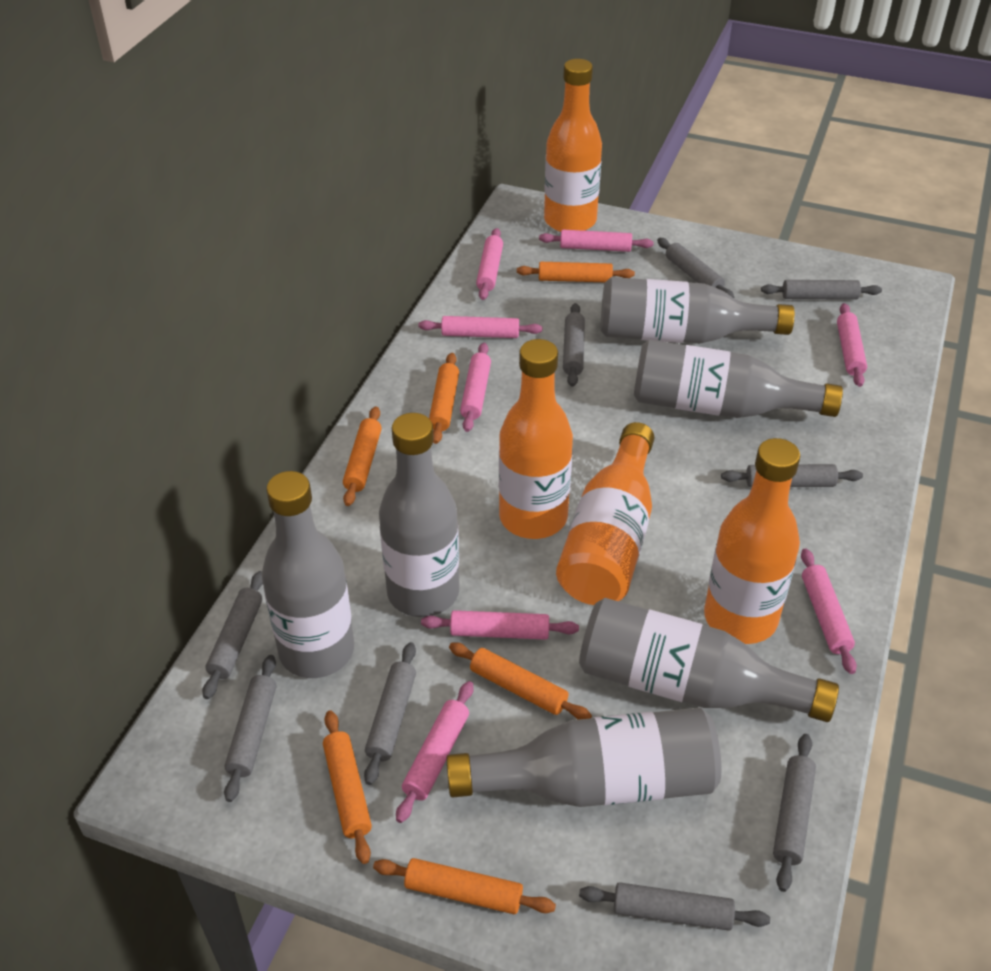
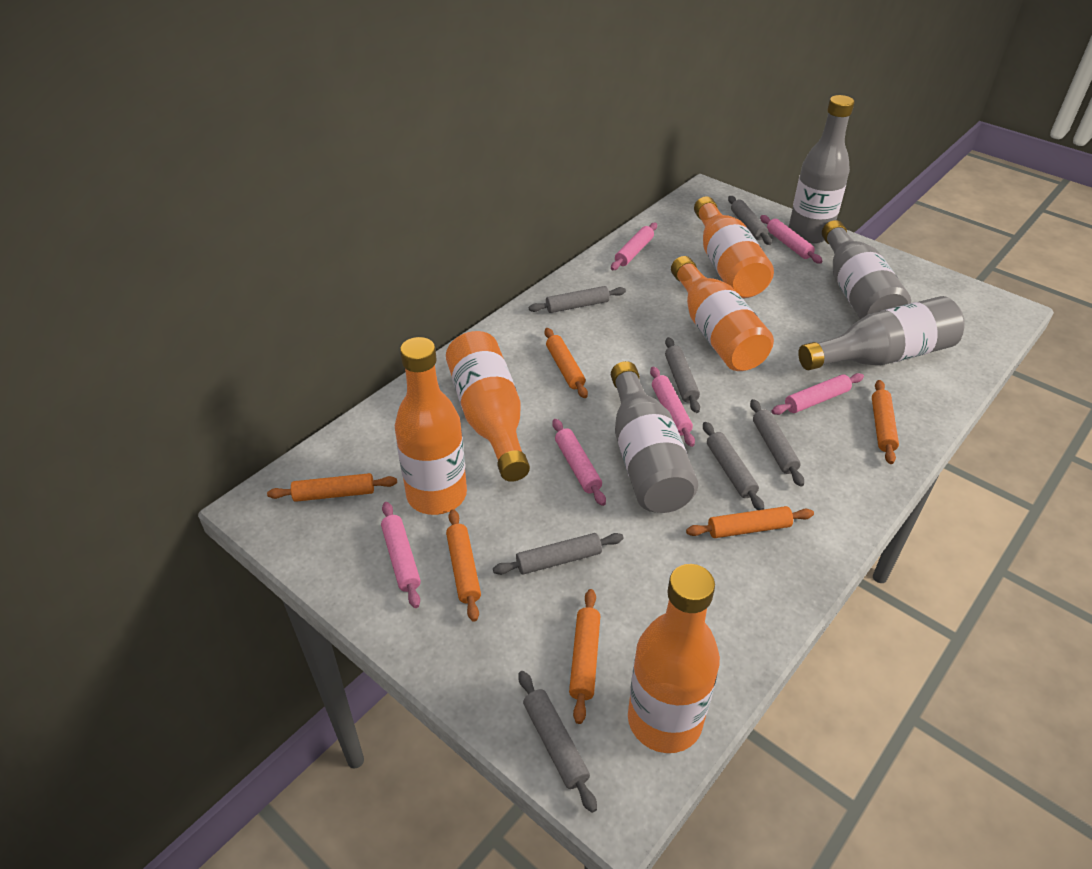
grey bottle: [262,471,354,678] [379,413,460,617] [446,708,721,807] [579,598,839,722] [601,277,795,344] [634,340,843,418] = 6 -> [611,361,698,513] [789,95,854,243] [798,296,965,370] [822,220,911,319] = 4
grey rolling pin: [202,571,263,699] [224,655,276,802] [364,642,416,785] [563,303,585,387] [579,882,770,931] [657,238,734,298] [721,464,863,487] [761,280,882,300] [773,734,816,892] = 9 -> [493,533,624,575] [518,671,597,813] [529,286,626,313] [665,337,700,413] [703,422,764,510] [728,196,772,245] [750,399,804,487] = 7
orange bottle: [499,339,573,539] [544,59,602,232] [556,422,655,605] [704,438,800,644] = 4 -> [395,337,467,515] [446,331,530,482] [628,564,720,753] [671,256,774,371] [694,196,774,298] = 5
pink rolling pin: [396,681,473,823] [419,316,542,338] [421,610,579,640] [460,343,491,432] [476,228,503,300] [539,230,654,252] [801,548,857,674] [837,303,867,387] = 8 -> [381,502,421,608] [552,419,606,506] [611,223,657,270] [650,366,695,447] [760,215,823,264] [772,373,864,415] = 6

